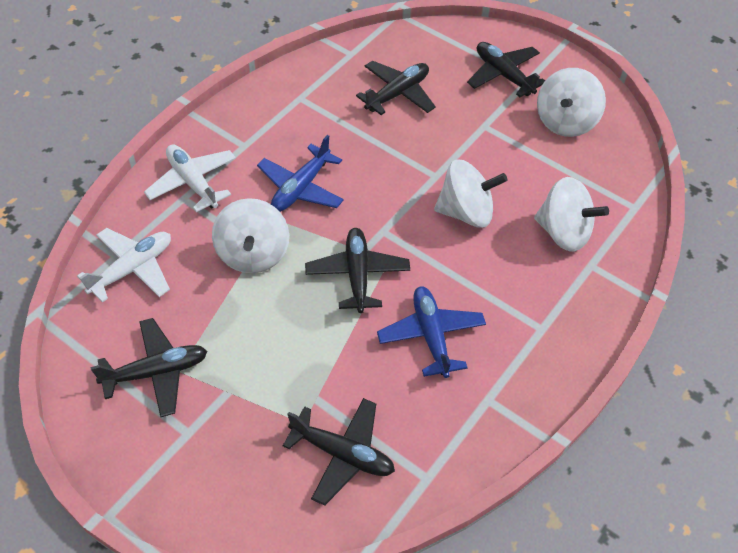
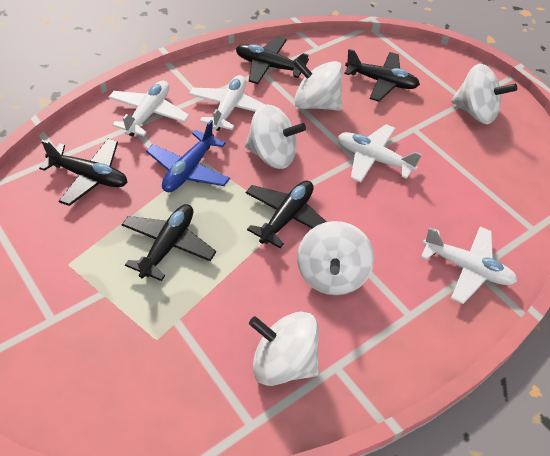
blue plane: [257,135,344,212] [377,286,486,378] = 2 -> [146,120,230,192] = 1
white plane: [77,228,171,303] [144,144,236,212] = 2 -> [108,81,189,136] [189,75,266,131] [338,124,422,183] [421,227,517,304] = 4
white spinning top: [212,198,289,273] [434,159,507,228] [534,177,609,252] [537,68,606,137] = 4 -> [245,104,306,169] [249,312,319,386] [293,58,343,111] [297,221,374,295] [451,64,517,124] = 5

